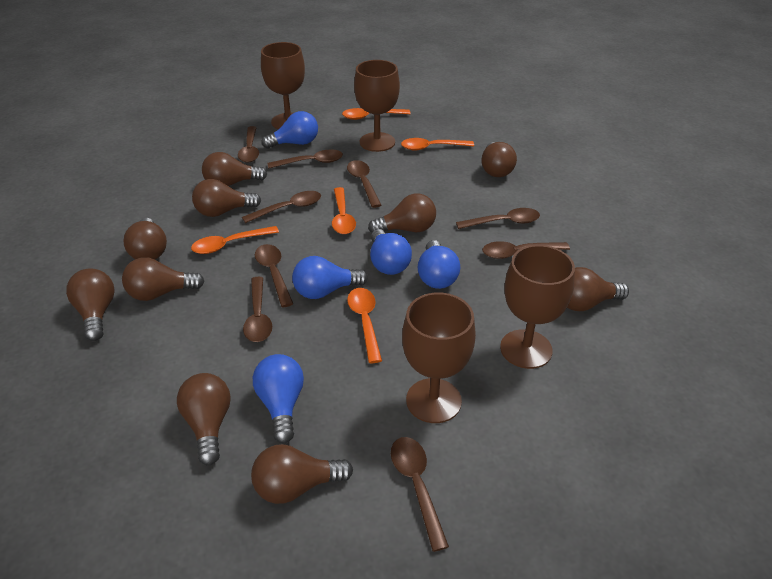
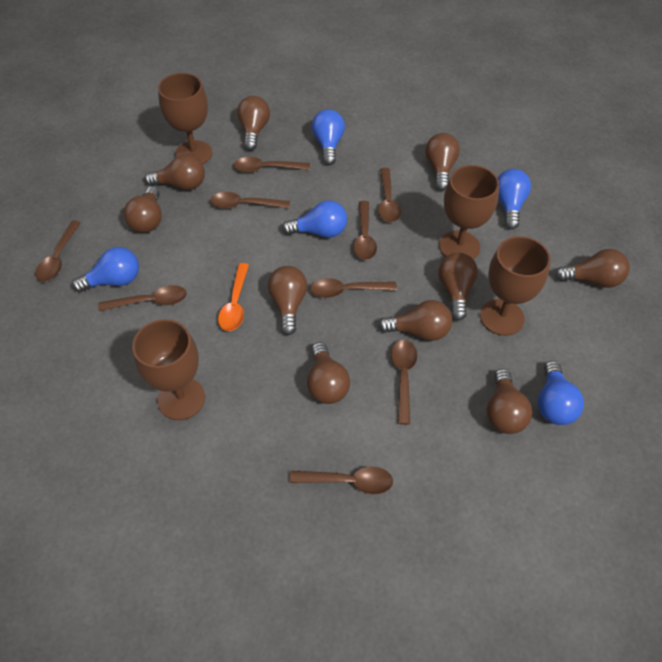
orange spoon: [191,226,279,254] [332,187,356,234] [342,108,411,120] [347,288,382,363] [401,138,474,150] = 5 -> [218,263,249,331] = 1

